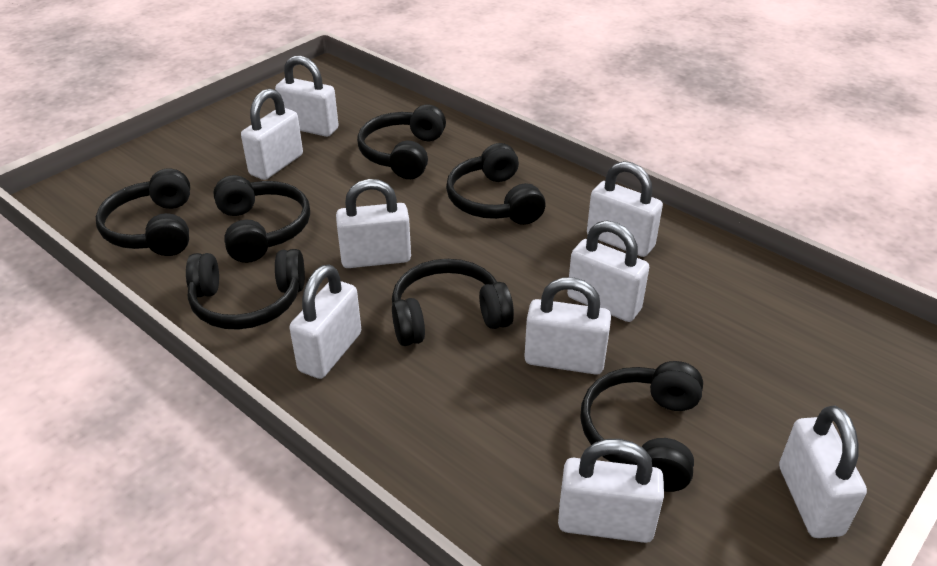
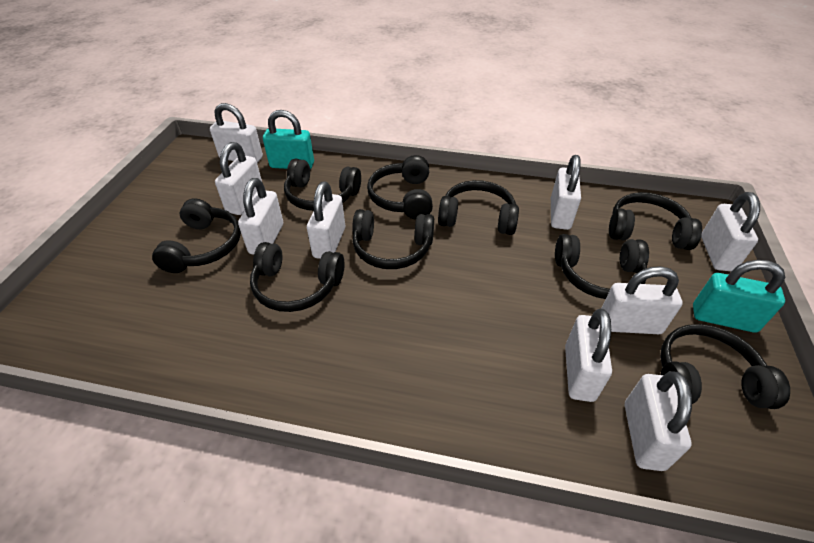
black headphones: [96,168,190,256] [186,249,305,330] [213,175,310,263] [357,105,446,179] [392,259,514,346] [446,143,546,225] [580,361,703,492] = 7 -> [152,198,241,273] [250,242,345,312] [284,158,361,211] [352,209,434,269] [367,155,433,220] [438,180,519,235] [555,234,649,299] [609,192,702,250] [660,324,790,409] = 9
turquoise padlock: none = 0 -> [263,110,314,169] [693,260,785,333] = 2

